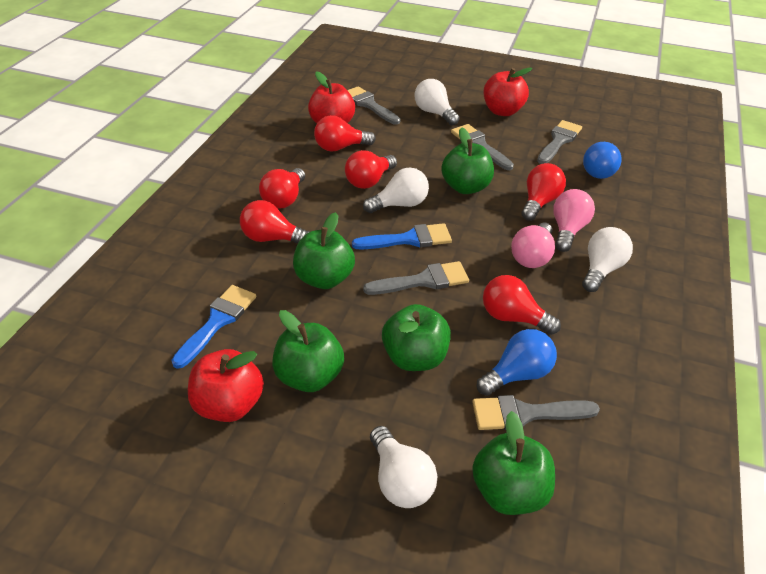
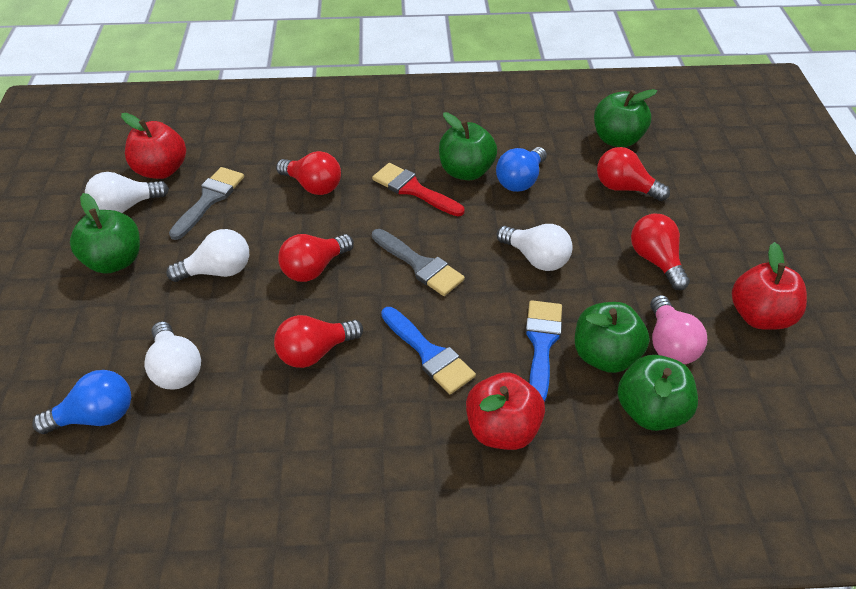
grey brush: [347,86,400,125] [363,261,469,295] [451,124,514,170] [472,395,600,430] [537,120,582,164] = 5 -> [169,167,244,240] [372,229,465,296] = 2
pink light bulb: [511,222,555,268] [553,189,595,252] = 2 -> [650,295,707,364] = 1
red brush: none = 0 -> [372,163,465,216] = 1
red light bulb: [240,200,309,243] [259,168,305,209] [314,115,376,152] [345,150,397,189] [483,275,561,335] [521,163,566,221] = 6 -> [274,315,363,368] [276,151,341,195] [278,234,354,282] [597,147,670,201] [631,213,690,290] = 5

